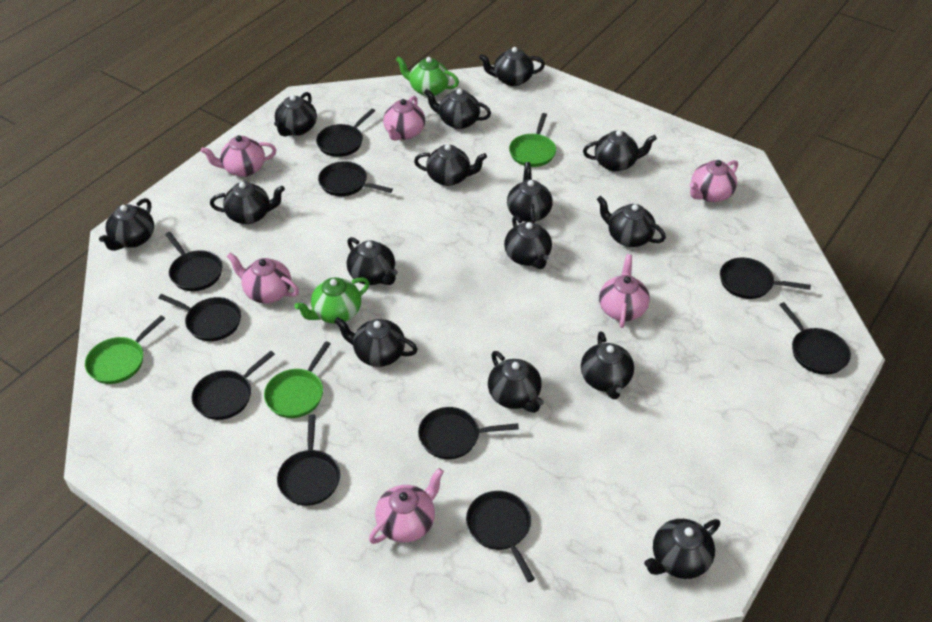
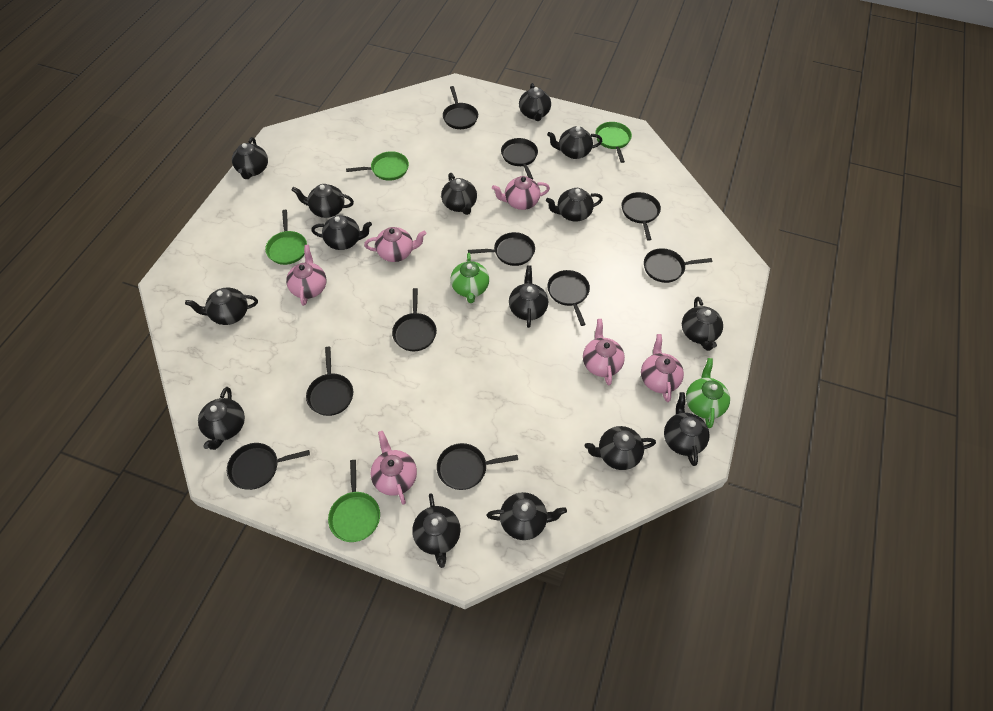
green pan: [85,315,165,384] [264,341,330,418] [509,113,556,167] = 3 -> [265,210,307,265] [328,460,380,542] [346,151,409,181] [595,122,632,163] = 4

